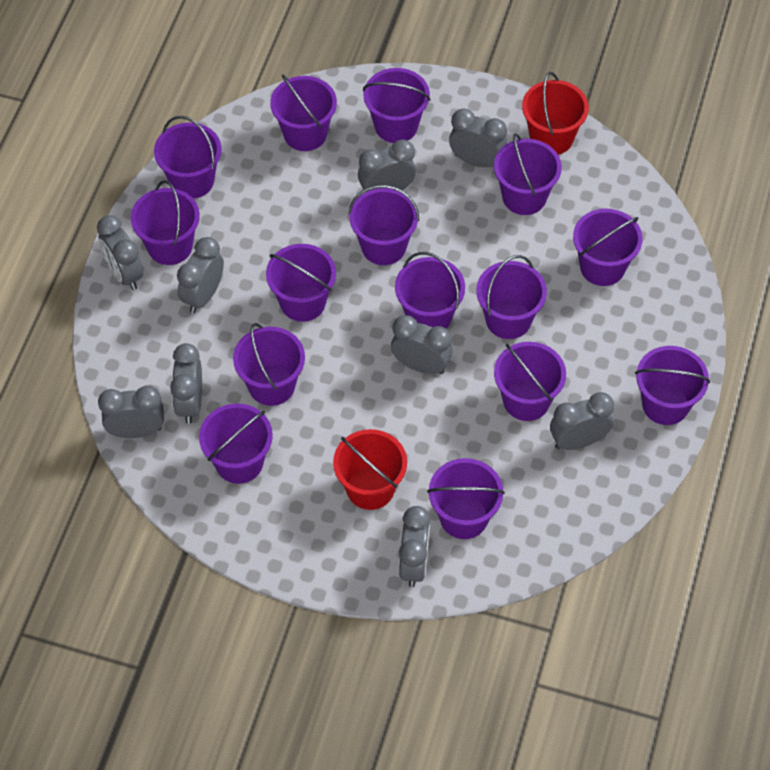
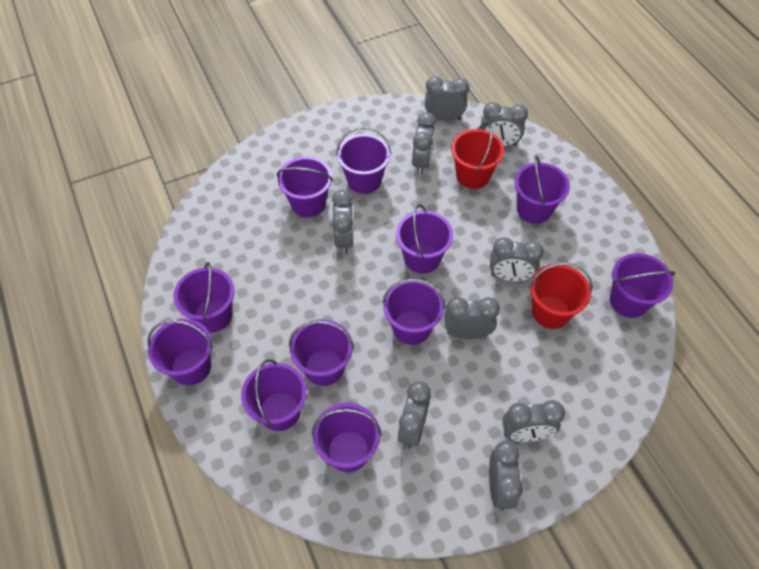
purple bucket: [131,180,200,265] [154,116,222,199] [199,403,273,484] [233,323,305,406] [266,244,336,322] [270,74,337,151] [348,185,419,265] [363,68,431,143] [395,252,465,328] [427,458,505,539] [476,255,547,339] [494,133,562,215] [494,342,566,421] [573,209,642,286] [635,346,710,425] = 15 -> [147,319,213,385] [173,262,235,332] [241,359,307,431] [277,156,333,217] [289,319,354,386] [312,403,382,472] [336,127,391,194] [382,279,445,345] [396,204,453,274] [514,156,570,224] [610,253,676,318] = 11

